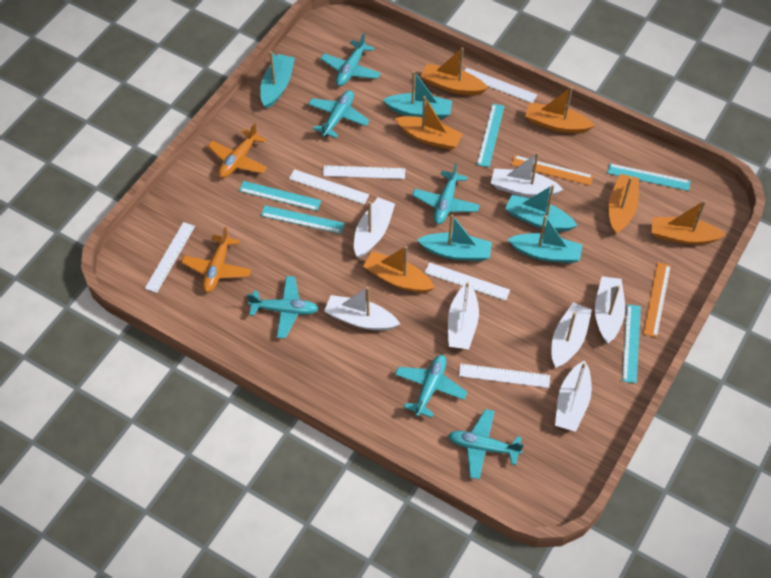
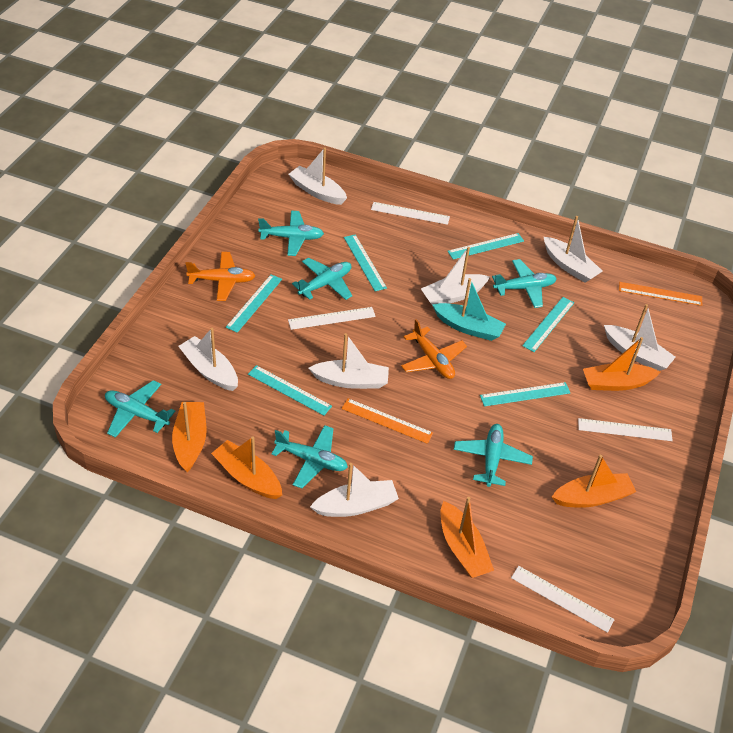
orange boat: [363,246,435,293] [395,96,463,150] [421,47,488,95] [525,86,595,133] [608,174,639,234] [652,200,726,245] = 6 -> [172,402,207,472] [211,436,282,499] [441,497,494,578] [552,455,636,508] [583,337,661,391] = 5
turquoise boat: [260,51,295,109] [383,71,452,119] [417,214,492,261] [505,185,578,232] [508,215,582,263] = 5 -> [432,278,506,341] = 1
turquoise ruler: [239,181,321,211] [261,205,345,234] [477,104,505,167] [607,163,691,191] [622,304,641,383] = 5 -> [226,274,282,333] [248,365,332,416] [344,234,387,291] [447,233,524,259] [480,382,570,406] [522,297,574,352] = 6
white ruler: [145,222,195,293] [289,169,369,204] [323,165,405,179] [425,262,510,301] [459,364,550,388] [464,68,537,103] = 6 -> [288,307,376,330] [371,202,450,225] [511,566,615,633] [578,418,673,441] = 4

